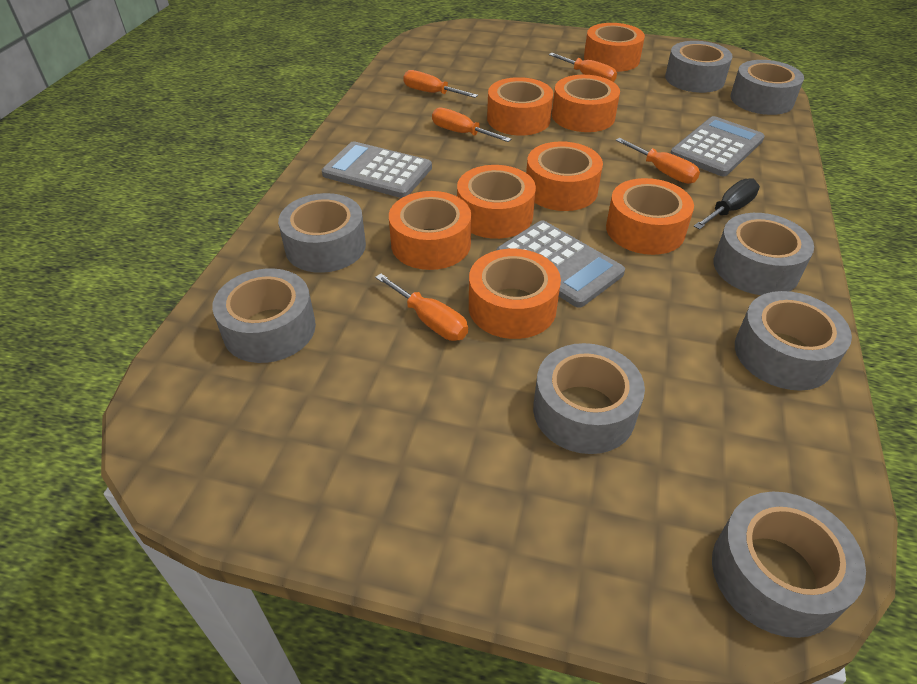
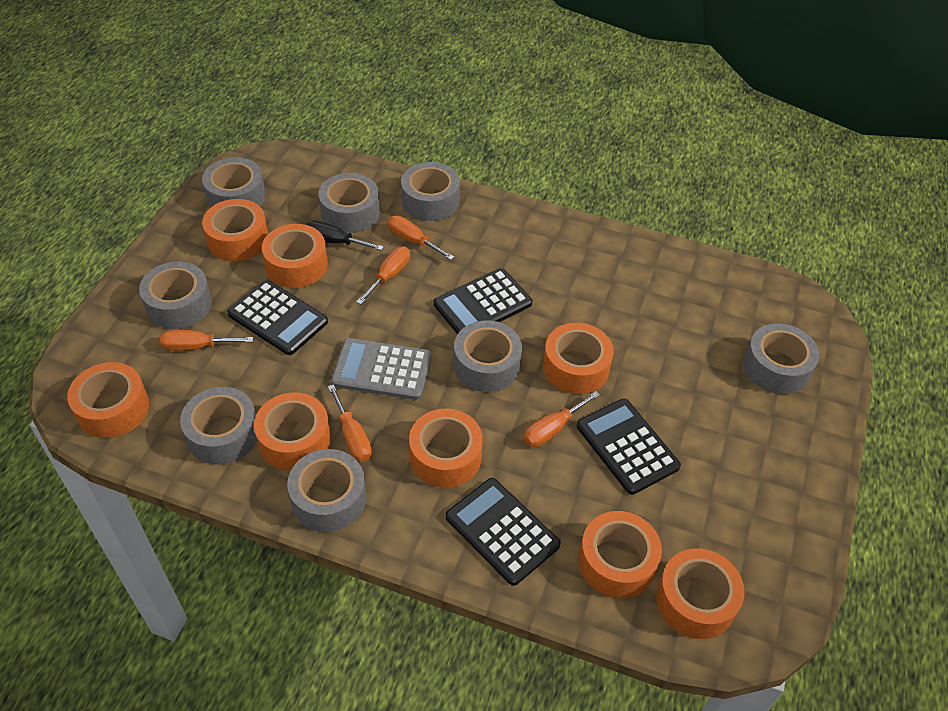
black calculator: none = 0 -> [227,280,328,355] [434,268,532,334] [446,478,561,586] [577,399,681,495] = 4
grey calculator: [322,141,432,198] [496,220,625,308] [670,116,765,176] = 3 -> [331,338,432,400] = 1

